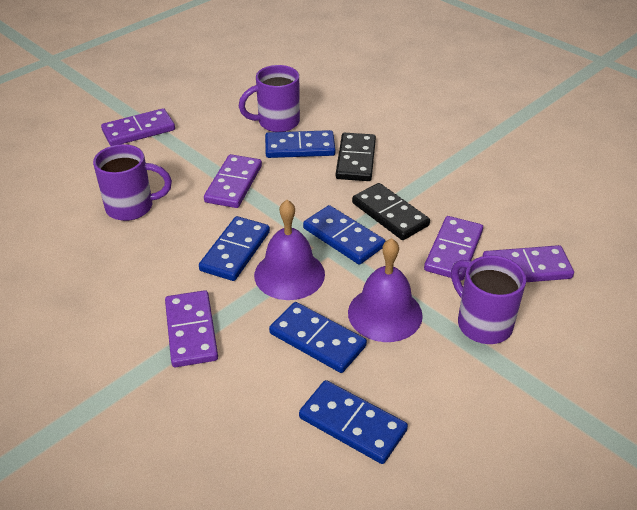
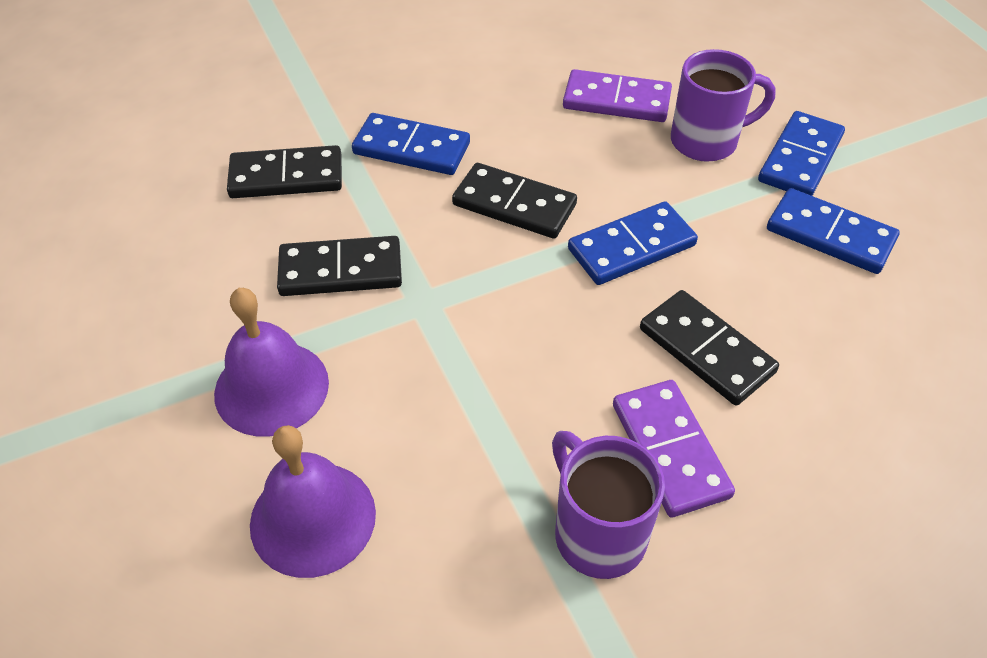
black domino: [336,133,376,181] [352,183,430,240] = 2 -> [227,145,342,198] [277,236,402,296] [452,163,577,239] [640,290,779,406] = 4
blue domino: [199,216,270,281] [265,130,335,158] [269,302,367,373] [299,380,408,464] [303,205,386,265] = 5 -> [352,113,470,175] [568,201,698,285] [758,111,845,196] [767,188,900,274] = 4
purple domino: [101,108,175,146] [165,290,218,367] [204,154,262,208] [424,216,483,281] [483,245,574,282] = 5 -> [563,69,672,122] [613,380,735,517] = 2
purple mug: [93,144,172,221] [239,65,300,132] [451,255,526,344] = 3 -> [552,431,665,579] [671,49,776,162] = 2

